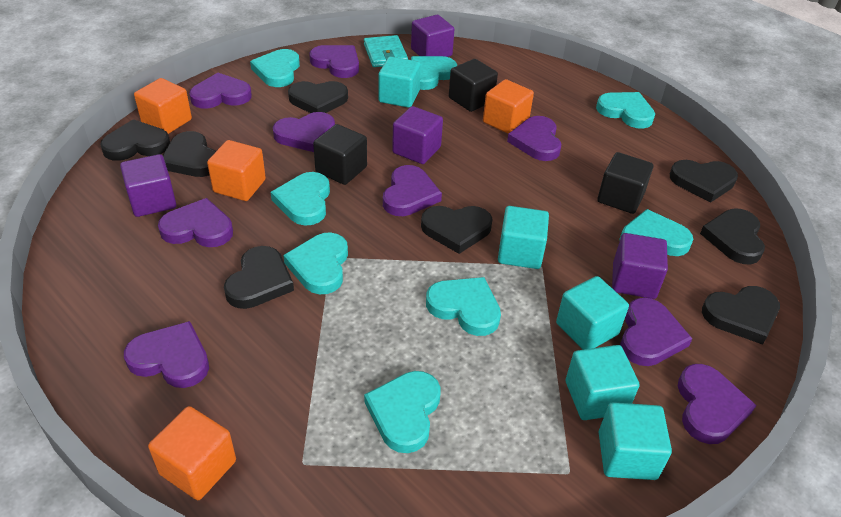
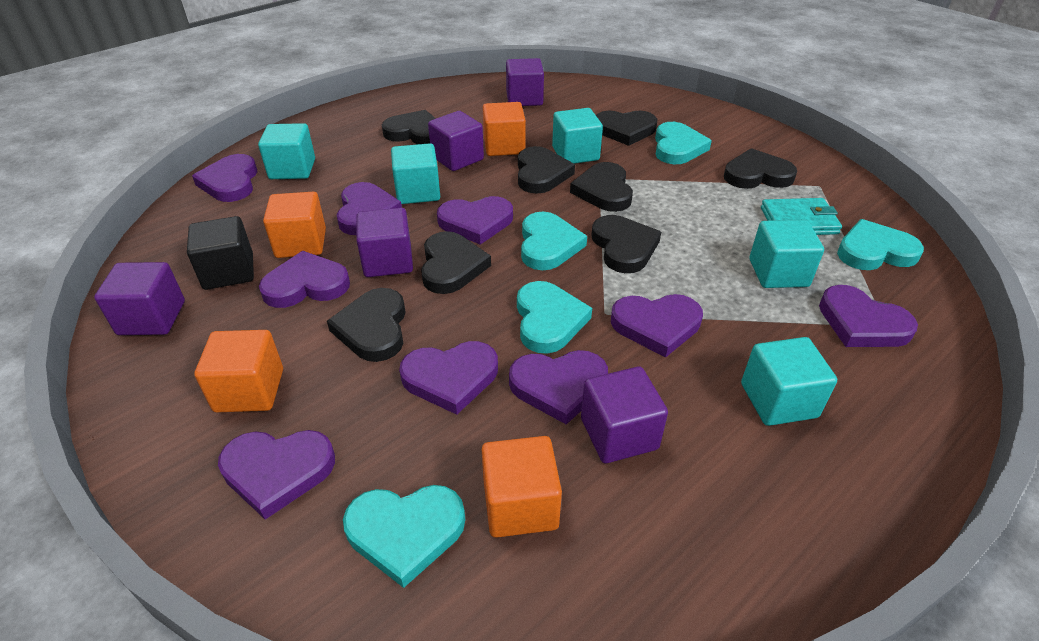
black cube: [313,124,367,185] [449,59,498,112] [597,152,653,214] = 3 -> [187,216,254,290] = 1
purple cube: [120,154,176,217] [392,106,443,164] [411,15,454,57] [612,233,668,299] = 4 -> [94,262,185,335] [356,208,413,277] [428,111,484,171] [506,58,544,106] [581,366,668,463] = 5
turquoise heart: [250,49,300,87] [271,172,330,225] [283,232,348,294] [364,371,441,453] [411,56,457,90] [426,277,501,336] [596,92,655,129] [620,209,693,256] = 8 -> [343,485,465,588] [517,281,592,354] [521,212,587,270] [655,122,712,164] [837,219,924,270] = 5

